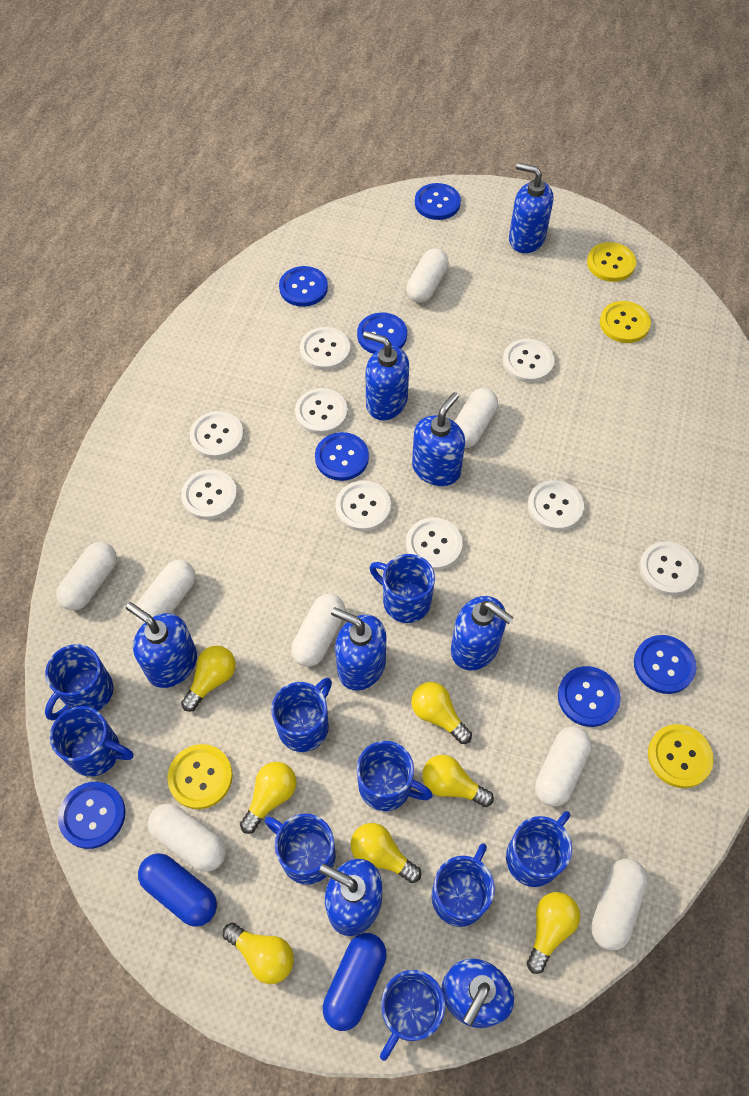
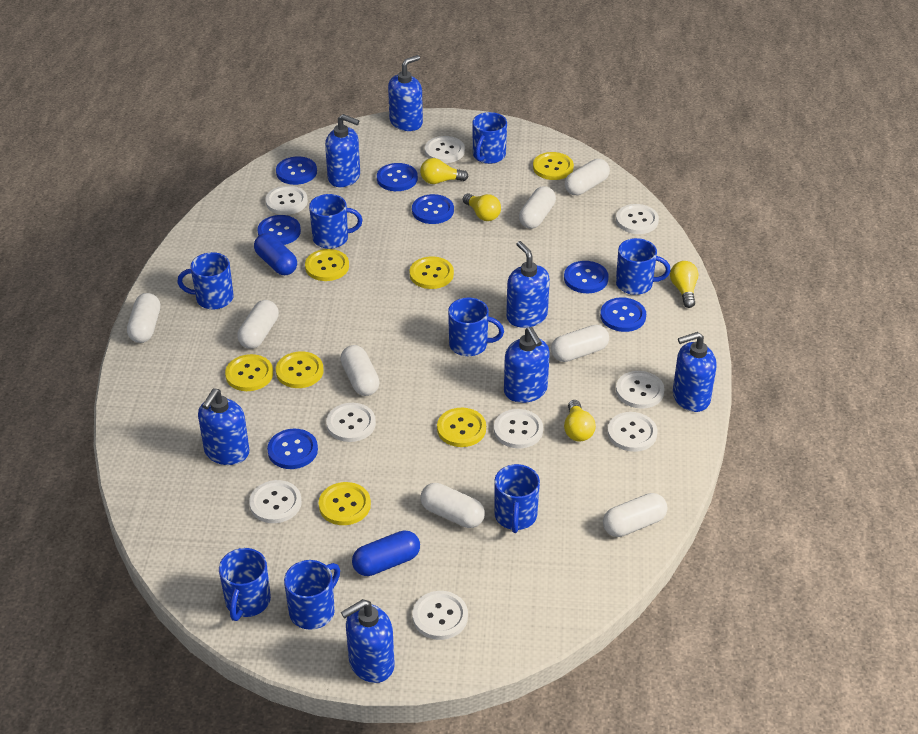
blue mug: [45,644,114,720] [50,706,133,777] [265,814,336,885] [271,678,332,752] [357,741,433,811] [369,554,435,623] [380,970,445,1061] [432,843,495,927] [506,811,572,887] = 9 -> [177,252,234,309] [219,548,271,621] [284,560,340,630] [309,194,363,249] [448,297,504,356] [472,112,507,164] [494,464,540,533] [616,238,671,295] = 8
blue soap dispenser: [126,602,197,688] [319,859,382,936] [331,607,387,690] [363,331,409,420] [412,392,465,486] [441,958,514,1028] [451,596,514,670] [509,163,553,253] = 8 -> [198,388,250,465] [325,114,360,187] [341,599,395,683] [388,55,423,131] [504,327,550,403] [506,241,550,328] [673,332,717,412] = 7
yellow button: [167,744,233,809] [587,242,636,282] [600,301,651,343] [648,724,714,788] = 4 -> [225,354,273,391] [276,351,324,388] [305,249,349,281] [319,482,371,525] [410,256,454,289] [437,408,486,447] [533,152,574,180] = 7
yellow light bulb: [181,646,236,712] [223,923,294,984] [240,762,296,834] [351,823,421,883] [411,682,472,744] [422,755,494,807] [527,892,580,974] = 7 -> [420,158,469,184] [463,193,501,221] [564,400,596,442] [670,261,699,308] = 4

